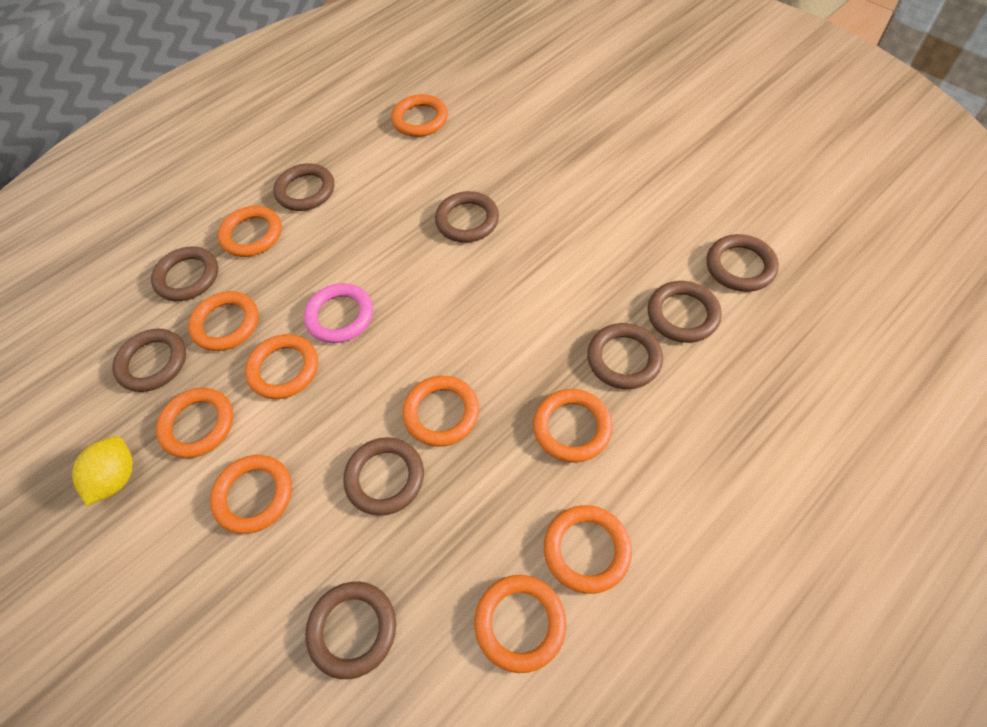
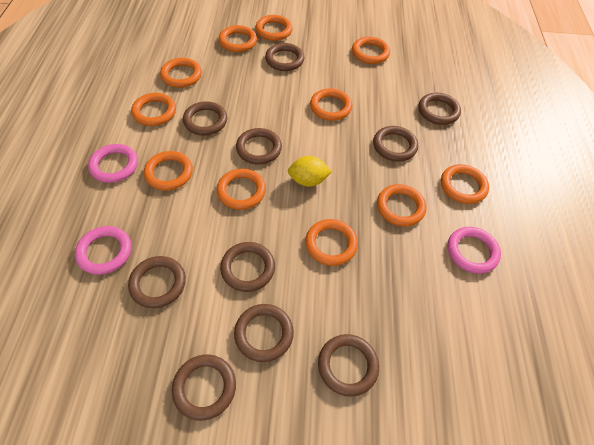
brown ring: [112,328,186,392] [151,246,218,301] [274,163,334,211] [305,582,396,679] [343,437,424,516] [435,191,499,243] [587,323,663,389] [648,281,722,343] [706,234,779,292] = 9 -> [128,256,186,308] [172,355,236,421] [183,101,227,136] [220,242,275,292] [234,304,294,362] [236,128,282,165] [265,43,304,71] [318,334,379,397] [373,126,418,162] [418,93,461,125] = 10
orange ring: [156,388,234,458] [188,291,259,351] [210,455,292,534] [218,206,282,257] [245,334,318,399] [391,94,448,137] [403,376,479,447] [474,575,566,673] [533,389,613,463] [544,505,632,594] = 10 -> [131,93,176,126] [144,151,193,191] [160,58,202,88] [217,169,266,210] [219,25,257,52] [255,15,293,41] [305,219,358,266] [310,88,352,121] [352,37,390,64] [377,184,426,226] [441,164,489,204] = 11
pink ring: [304,283,373,343] = 1 -> [75,226,131,275] [88,144,138,183] [448,227,501,274] = 3

